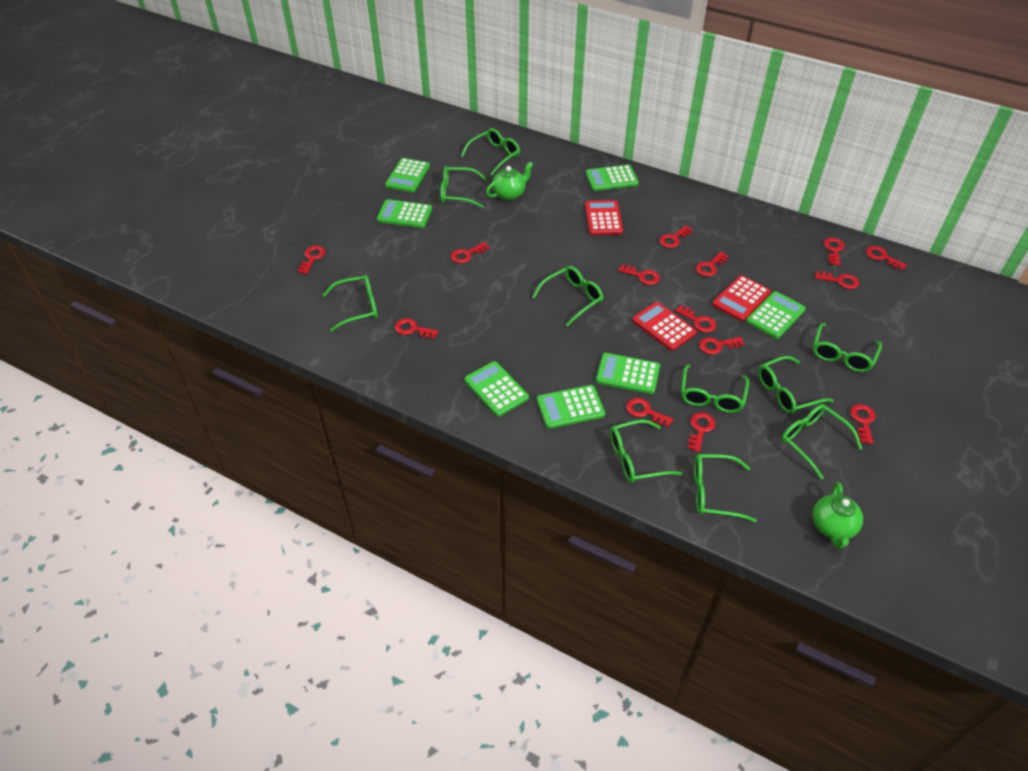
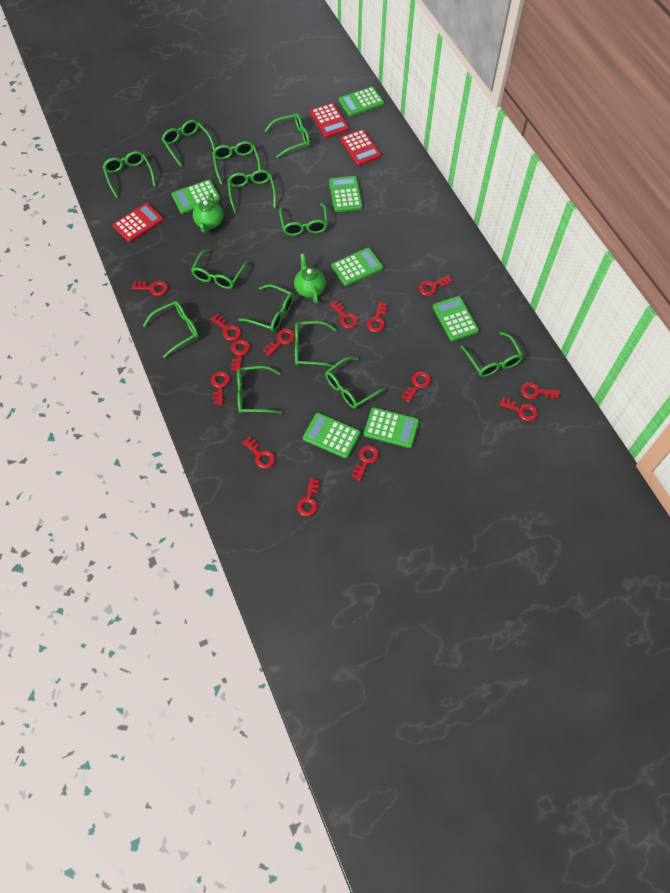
green glasses: [323,275,378,332] [440,166,487,208] [461,128,520,175] [532,266,603,327] [610,420,683,483] [681,364,749,413] [694,454,757,522] [758,356,834,414] [781,404,862,480] [813,323,882,372] = 10 -> [103,151,156,198] [143,301,199,358] [162,120,215,167] [191,249,249,289] [212,141,261,185] [228,170,276,213] [237,366,282,414] [238,284,294,332] [264,113,310,158] [279,203,328,236] [295,321,337,368] [325,357,387,409] [461,332,523,377] = 13

